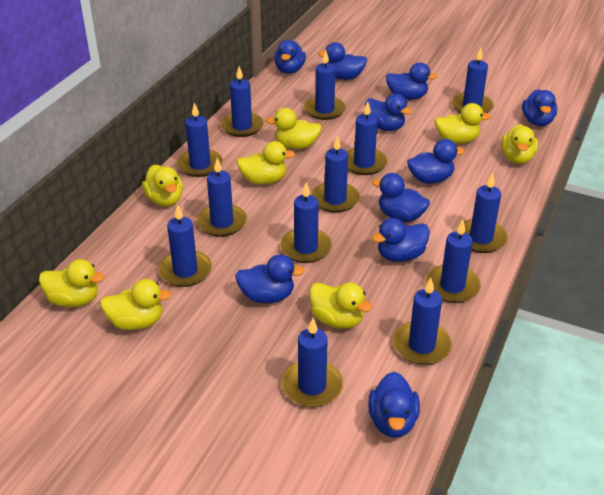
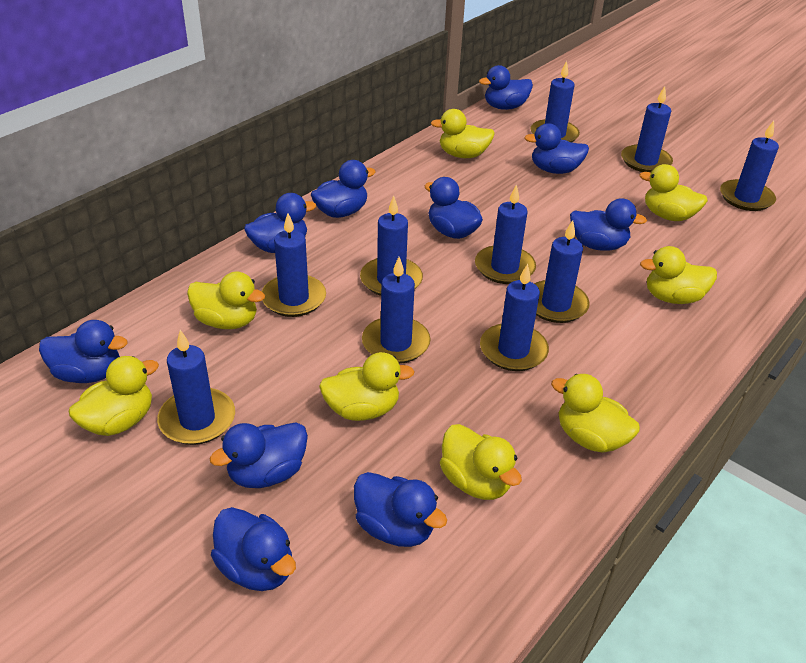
blue candle: [158,204,212,287] [177,102,223,177] [197,158,247,237] [221,66,264,137] [280,182,332,263] [281,318,343,407] [304,51,346,120] [312,135,360,213] [347,101,387,175] [393,278,452,365] [426,220,481,303] [452,47,494,113] [456,173,508,253] = 13 -> [157,330,235,445] [262,213,326,317] [360,196,423,296] [362,257,430,364] [475,184,536,284] [480,264,549,371] [531,61,580,142] [534,220,590,323] [621,86,673,172] [720,121,779,211] = 10

